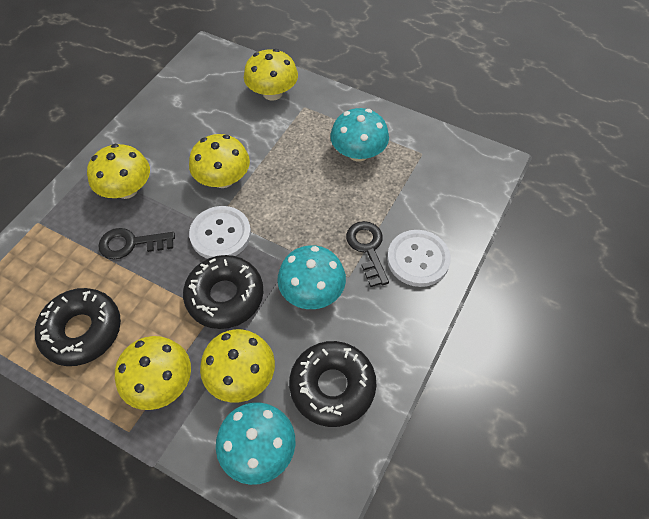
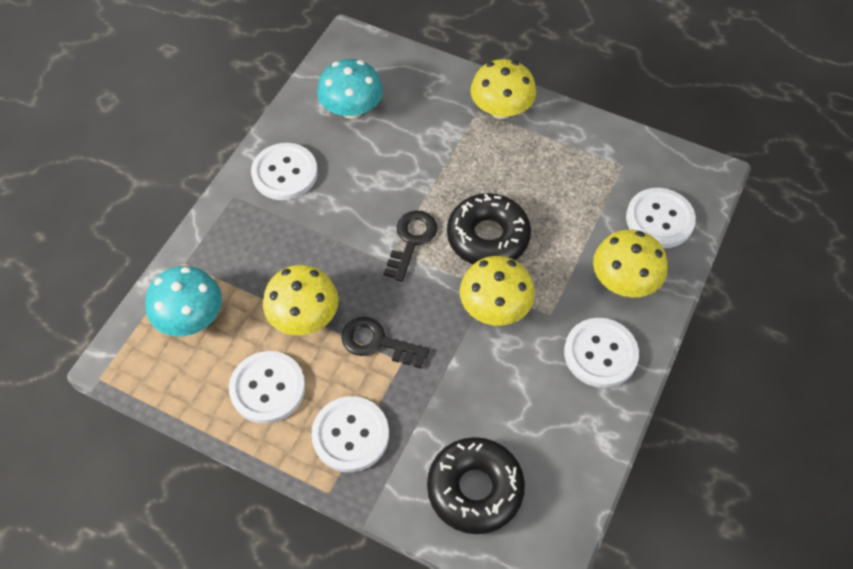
black donut: [35,288,121,366] [183,255,263,329] [289,341,376,427] = 3 -> [427,437,525,534] [447,193,531,264] = 2
turquoise mushroom: [216,402,295,485] [277,245,346,309] [330,108,389,162] = 3 -> [146,266,222,337] [317,59,383,119] = 2
white button: [189,206,251,259] [387,230,451,287] = 2 -> [229,351,305,424] [251,143,318,200] [311,396,389,472] [564,318,639,388] [626,188,696,248] = 5
yellow mushroom: [87,144,150,199] [115,336,191,410] [189,134,250,188] [200,329,275,403] [244,49,298,101] = 5 -> [263,265,338,335] [460,256,535,326] [470,59,536,119] [593,229,668,297] = 4

